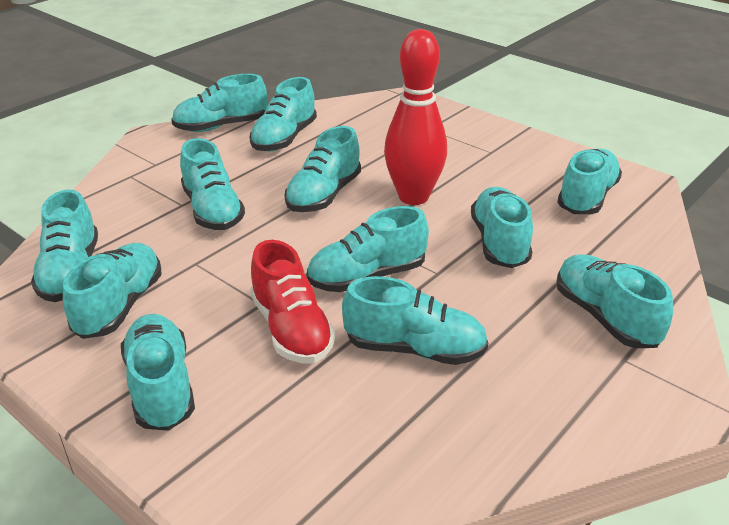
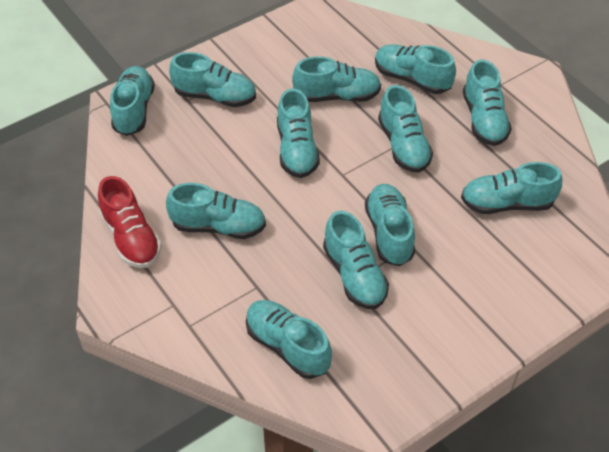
red bowling pin: [384,29,447,205] = 1 -> none = 0

